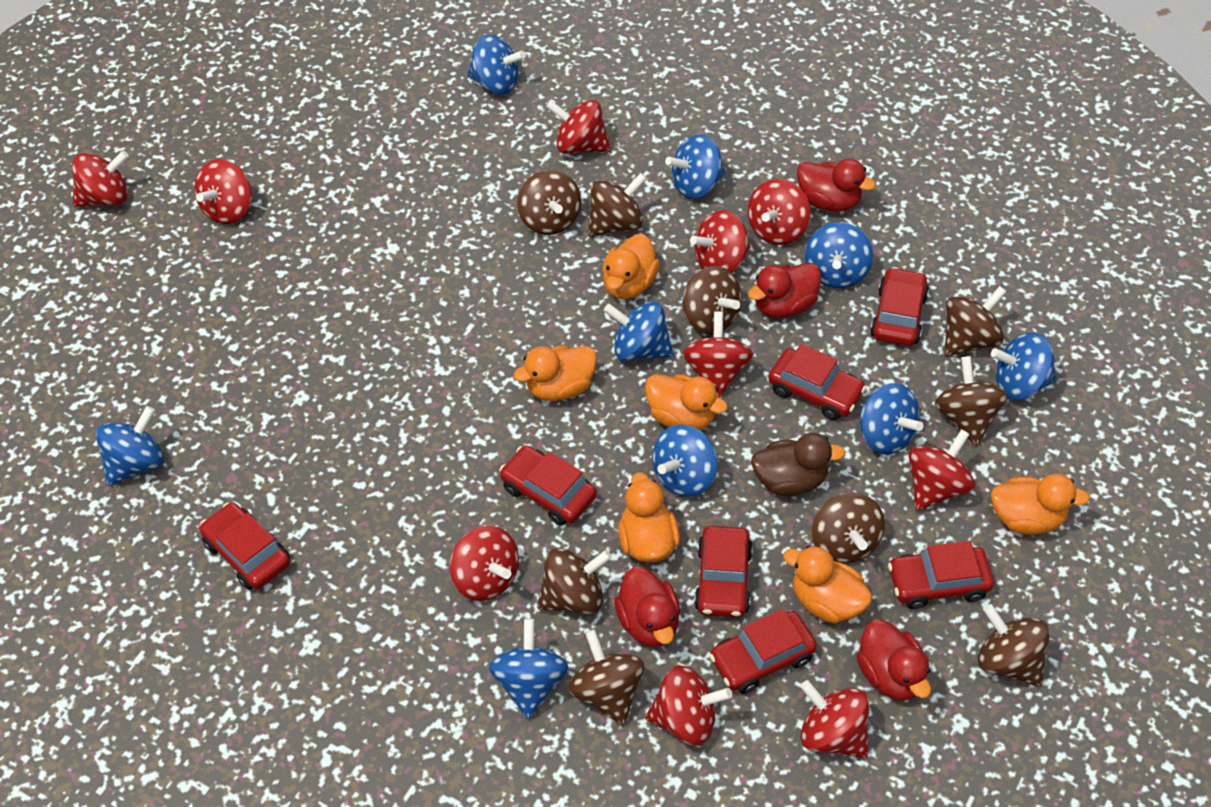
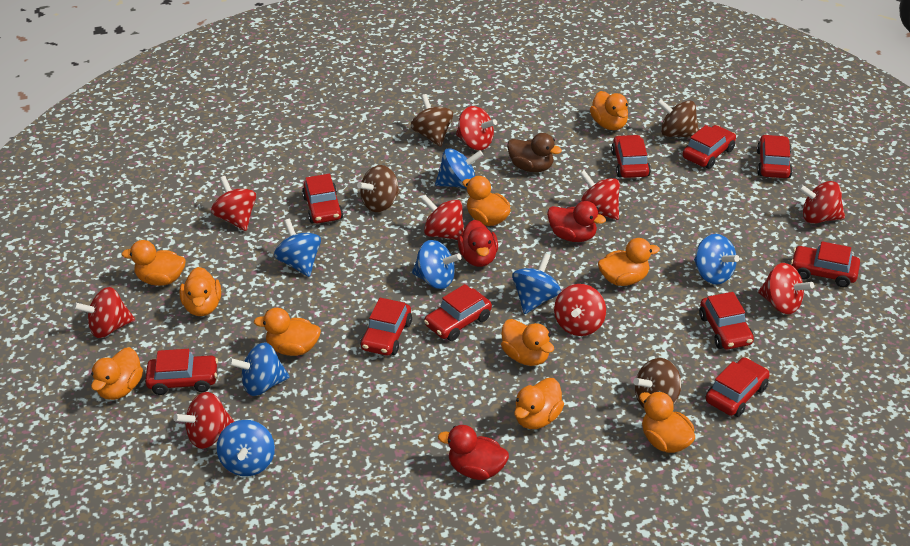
blue spinning top: [96,406,164,486] [467,34,525,95] [489,619,569,719] [604,301,674,361] [652,425,718,497] [665,134,726,199] [805,222,873,288] [859,383,923,455] [991,332,1057,400] = 9 -> [216,420,275,476] [228,343,290,396] [274,219,321,277] [412,240,462,289] [435,148,483,189] [512,253,561,314] [694,234,739,285] = 7
brown spinning top: [517,170,581,235] [537,548,612,614] [568,630,644,725] [588,173,647,237] [683,266,742,334] [812,492,885,563] [935,356,1008,446] [944,286,1007,356] [978,604,1050,687] = 9 -> [357,165,400,212] [410,94,453,147] [633,358,681,408] [657,98,699,138] = 4
orange duck: [513,345,597,401] [602,234,660,299] [618,472,680,563] [645,374,728,430] [783,546,872,624] [991,474,1090,535] = 6 -> [91,347,143,400] [122,240,185,286] [179,267,221,316] [254,308,321,356] [462,176,511,226] [501,319,554,366] [514,378,564,429] [590,91,628,130] [598,238,660,286] [639,391,695,453] = 10
red car: [200,503,290,590] [499,446,597,526] [694,526,753,618] [709,609,817,694] [769,344,866,420] [870,267,929,346] [888,541,994,609] = 7 -> [145,349,218,395] [302,174,343,224] [360,298,412,356] [424,284,492,341] [611,135,651,178] [683,125,736,169] [699,292,754,349] [706,357,770,417] [757,135,792,178] [791,241,860,287] = 10
red duck: [614,566,680,647] [748,263,821,318] [797,159,876,212] [856,619,931,701] = 4 -> [438,425,509,480] [458,220,498,267] [547,201,606,242] = 3
red spinning top: [72,151,129,207] [194,159,252,224] [450,526,519,601] [546,100,611,154] [645,666,732,746] [683,311,753,398] [690,210,750,273] [748,179,810,245] [800,680,869,758] [909,429,975,511] = 10 -> [73,287,135,338] [173,392,235,449] [211,176,256,231] [421,195,464,240] [456,106,497,150] [554,284,606,336] [580,170,620,220] [758,263,814,314] [798,181,845,224] = 9

